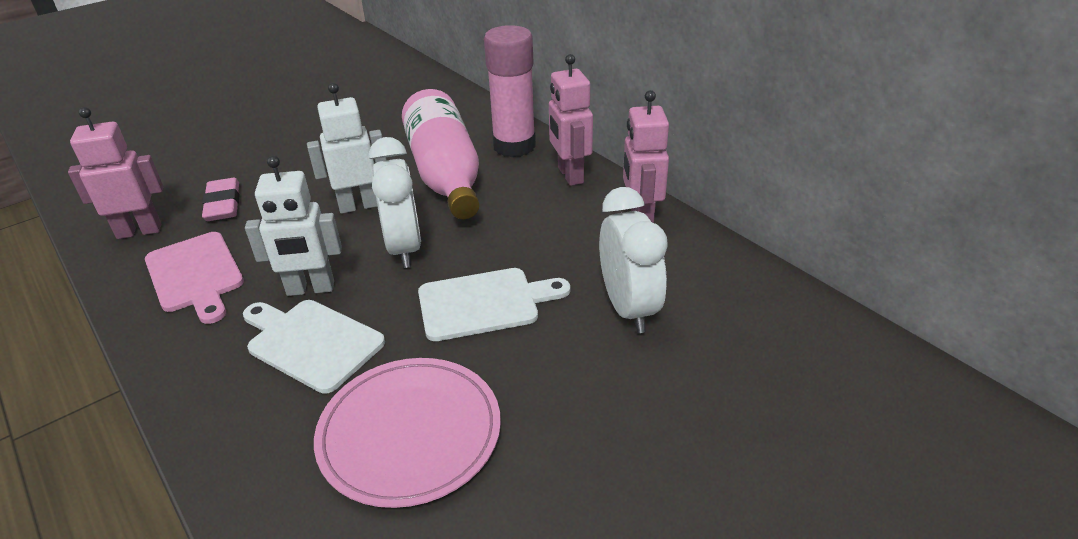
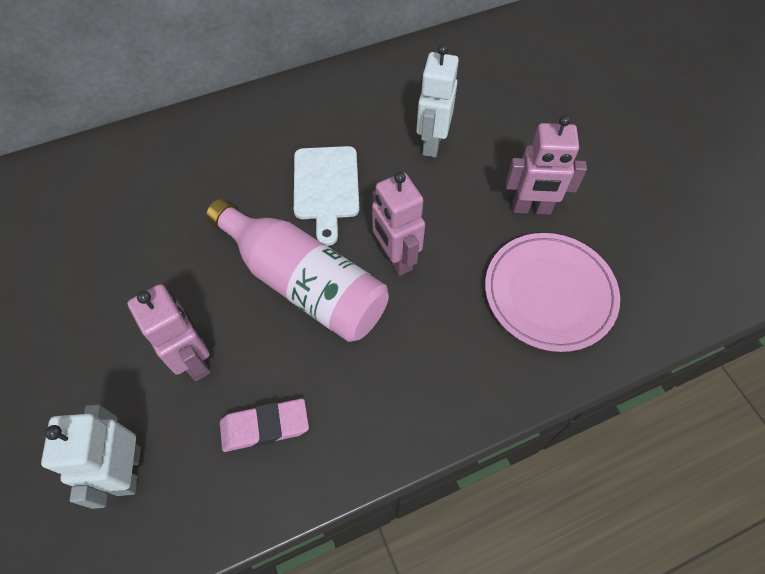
pink cutting board: [145,232,244,324] = 1 -> none = 0
pink glue stick: [484,25,536,157] = 1 -> none = 0
white clock: [369,137,421,268] [599,187,668,333] = 2 -> none = 0
white cutting board: [243,300,385,394] [418,268,570,341] = 2 -> [294,146,360,246] = 1

